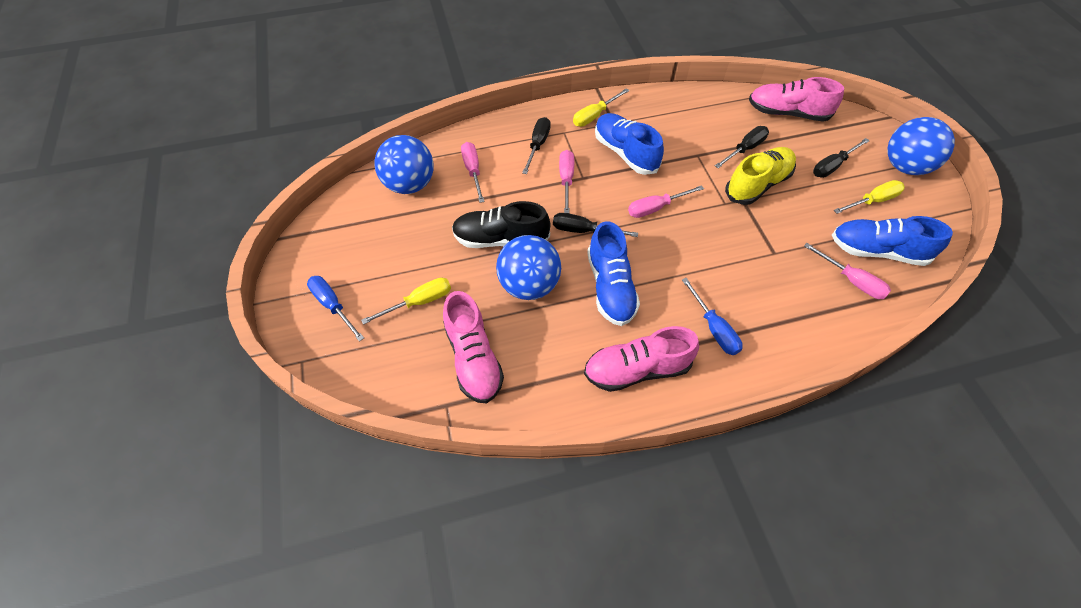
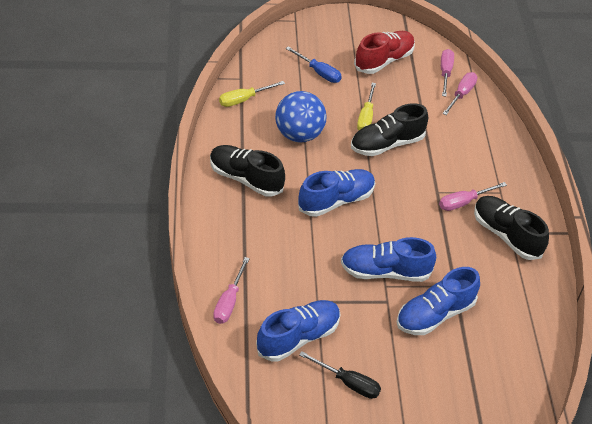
black screwdriver: [522,117,551,174] [553,213,638,237] [715,126,769,168] [813,138,870,178] = 4 -> [299,351,381,399] = 1
black shoe: [452,201,550,248] = 1 -> [210,145,285,197] [351,103,428,156] [474,196,549,260] = 3
blue ball: [375,135,434,194] [496,235,561,300] [888,117,955,175] = 3 -> [275,91,327,143] = 1
blue screwdriver: [307,276,364,342] [682,278,743,355] = 2 -> [286,46,342,83] = 1
blue shoe: [587,221,640,326] [595,113,664,175] [832,216,953,266] = 3 -> [256,300,341,361] [298,169,375,217] [341,237,436,282] [397,267,480,335] = 4
pink shoe: [443,291,504,404] [584,326,699,392] [749,77,844,122] = 3 -> none = 0
red shoe: none = 0 -> [354,31,415,74] = 1
yellow screwdriver: [361,278,451,325] [573,88,629,127] [834,180,905,214] = 3 -> [219,81,285,107] [357,83,376,130] = 2
yellow shoe: [725,147,796,205] = 1 -> none = 0

